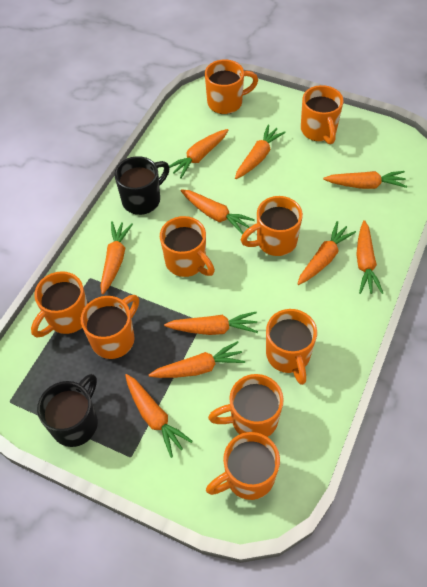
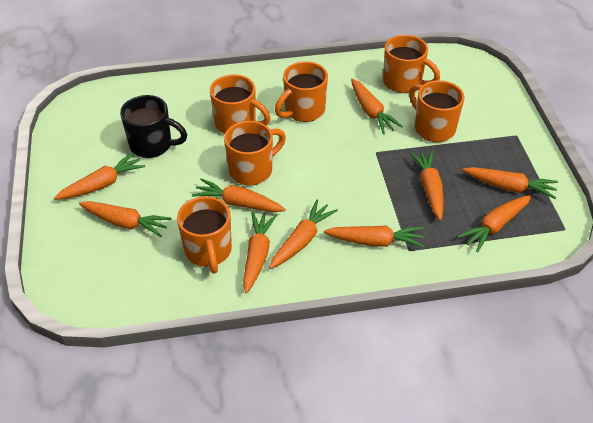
black mug: [37,374,98,447] [114,156,170,215] = 2 -> [120,95,187,158] = 1
orange mug: [31,271,88,338] [81,295,139,359] [160,216,215,277] [205,59,258,114] [206,432,280,500] [208,374,284,437] [241,196,303,256] [266,309,317,385] [301,85,343,144] = 9 -> [177,196,232,274] [210,74,271,134] [224,121,286,186] [275,61,328,122] [383,35,440,93] [409,80,464,142] = 6

